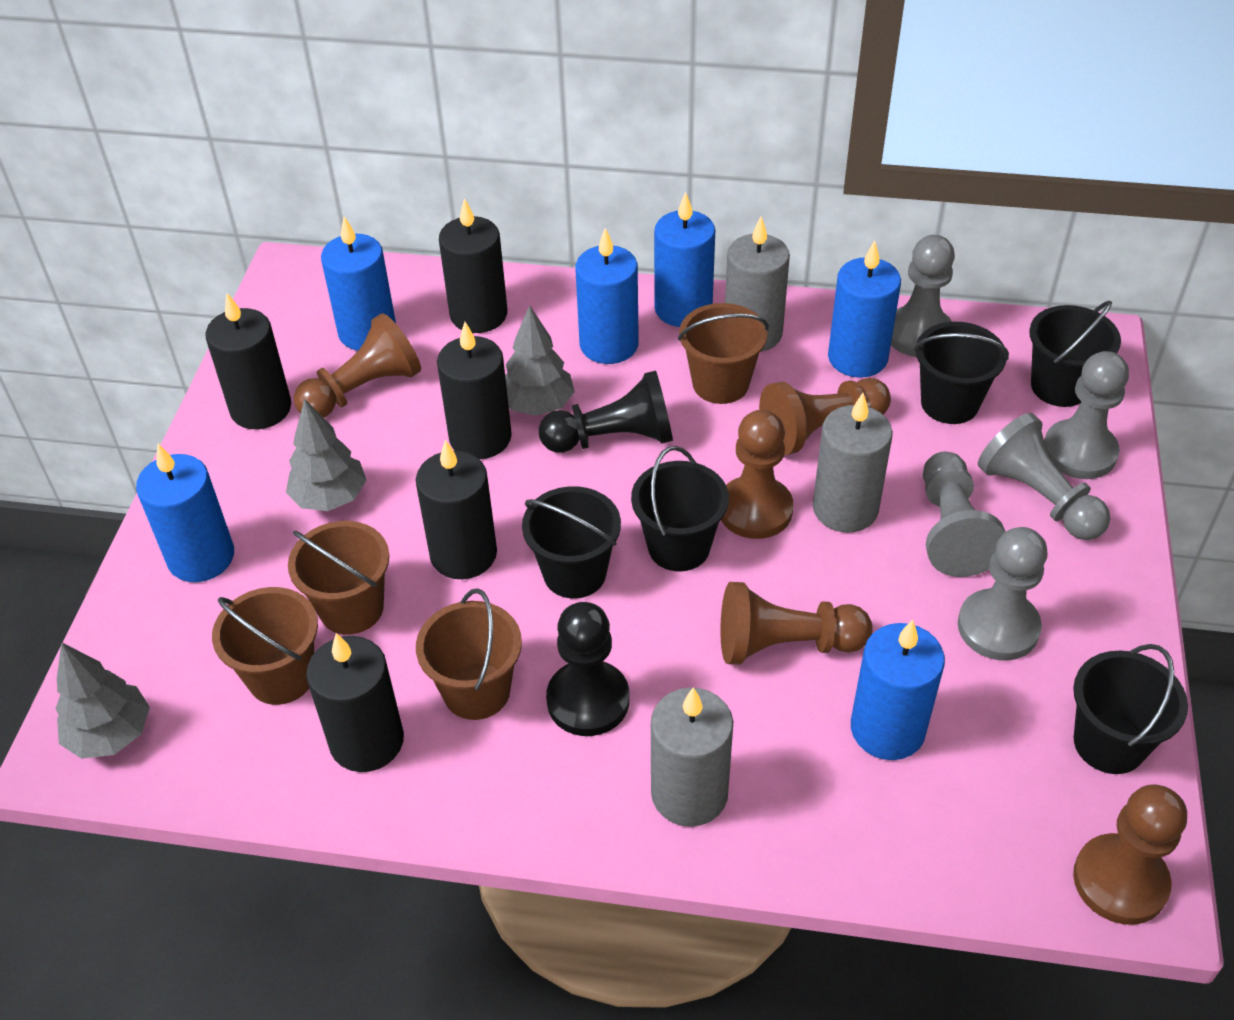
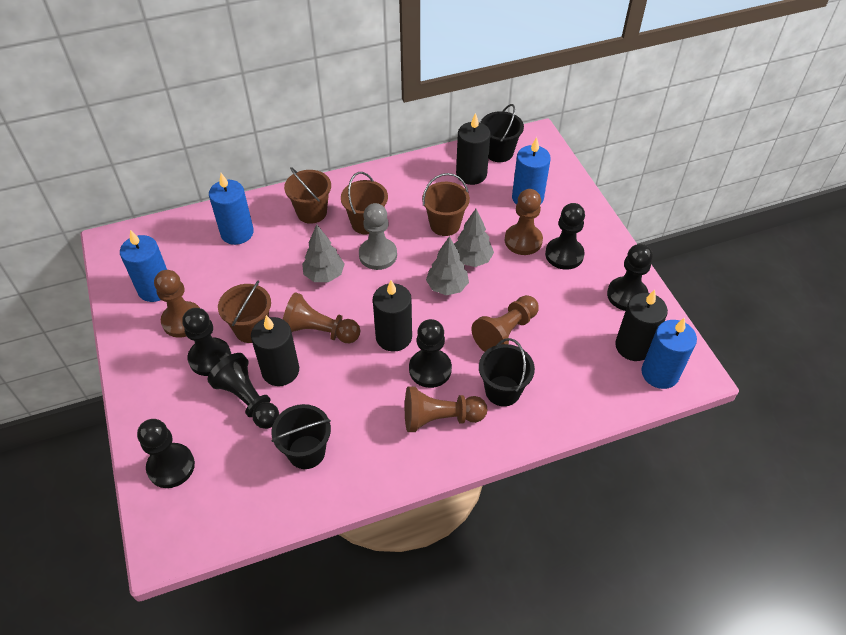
black bucket: [522,486,621,598] [631,446,729,571] [914,322,1009,424] [1029,300,1121,407] [1073,644,1188,774] = 5 -> [271,404,331,469] [479,338,535,406] [480,104,524,162] = 3
black candle: [206,293,291,429] [306,633,404,772] [416,440,497,579] [437,322,512,459] [439,198,507,333] = 5 -> [251,315,299,386] [373,280,412,352] [456,113,491,185] [615,290,668,361] = 4
black pawn: [539,371,673,453] [546,602,630,736] = 2 -> [137,419,195,488] [182,308,231,376] [207,353,279,429] [409,319,452,388] [545,203,585,270] [607,244,653,311] = 6
blue candle: [136,444,234,582] [321,216,396,351] [575,228,639,364] [654,192,715,327] [828,241,901,378] [851,620,945,760] = 6 -> [120,230,167,302] [209,173,254,245] [512,137,551,205] [641,318,697,389] = 4
grey candle: [651,687,733,827] [725,216,790,352] [812,393,893,533] = 3 -> none = 0
grey pawn: [891,235,955,357] [923,452,1005,577] [958,527,1048,660] [978,413,1111,540] [1044,351,1129,479] = 5 -> [359,203,397,270] = 1

